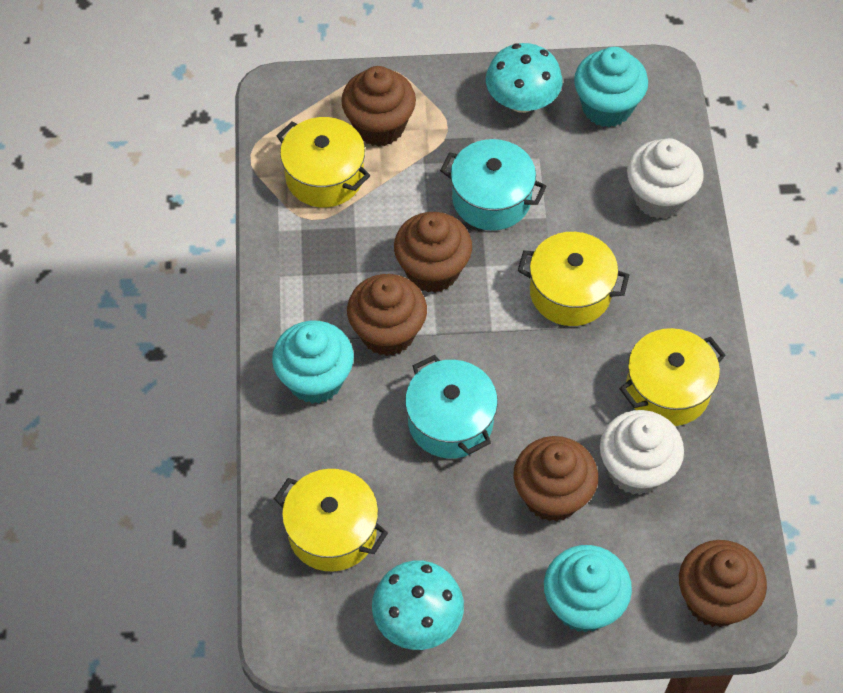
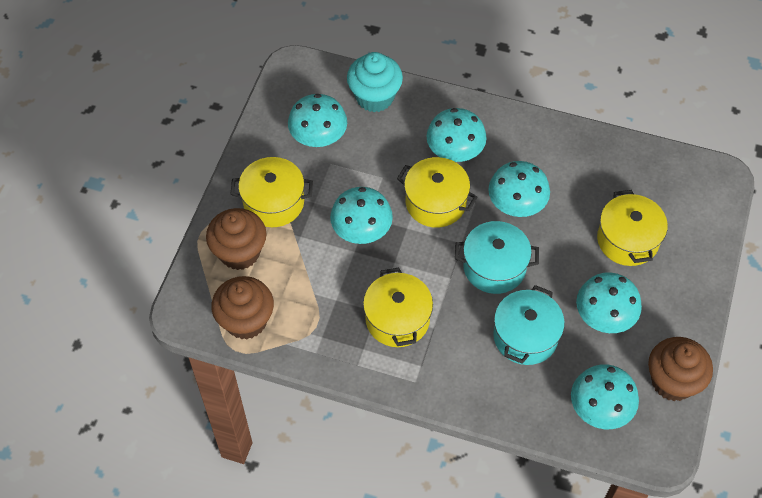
brown cupcake: [341,66,416,147] [347,274,427,356] [394,212,472,293] [513,436,598,522] [679,540,767,627] = 5 -> [206,208,267,270] [211,276,274,339] [648,337,713,401] = 3
turquoise cupcake: [272,321,354,404] [544,545,632,633] [574,47,648,127] = 3 -> [347,52,403,112] = 1
turquoise mushroom: [372,560,464,650] [486,43,562,113] = 2 -> [288,94,347,147] [330,187,393,244] [427,108,487,162] [488,161,550,217] [571,364,639,429] [576,272,642,333] = 6
white cupcake: [600,410,684,495] [627,138,704,219] = 2 -> none = 0

